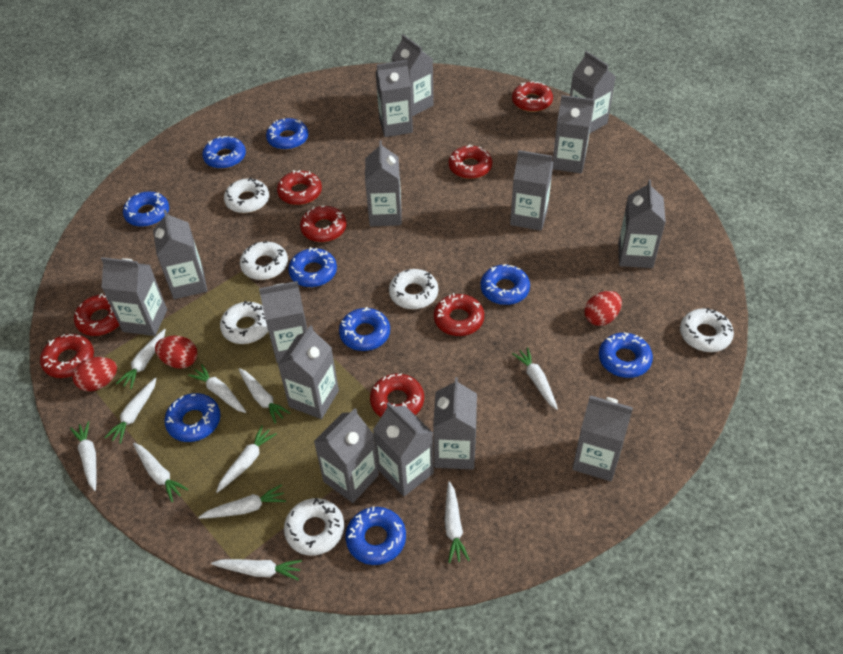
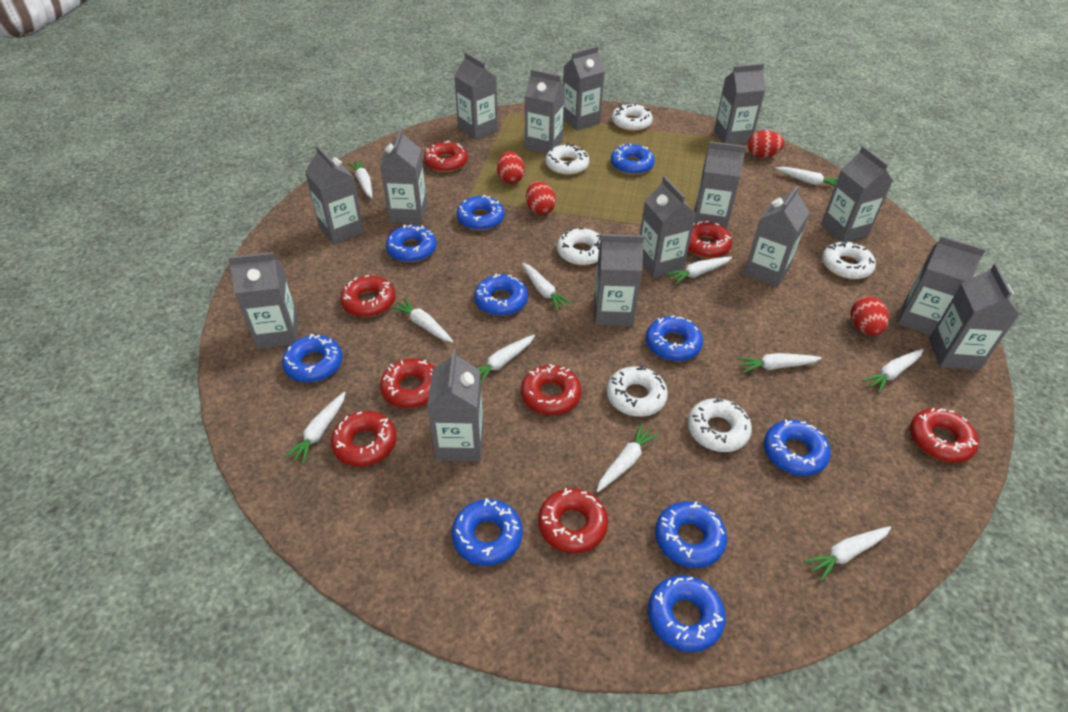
blue donut: [123,191,169,227] [165,393,221,442] [202,136,246,169] [266,118,309,150] [288,247,337,287] [339,307,390,351] [345,506,406,565] [481,264,530,305] [599,332,653,378] = 9 -> [282,334,343,383] [386,224,437,262] [452,498,523,566] [457,195,505,231] [474,273,528,316] [611,144,655,175] [646,315,703,361] [648,575,726,652] [655,501,727,568] [764,419,831,476] = 10
red egg: [73,357,117,391] [155,336,197,369] [585,291,622,326] = 3 -> [497,151,525,184] [526,181,556,215] [748,130,785,158] [851,297,889,336] = 4

